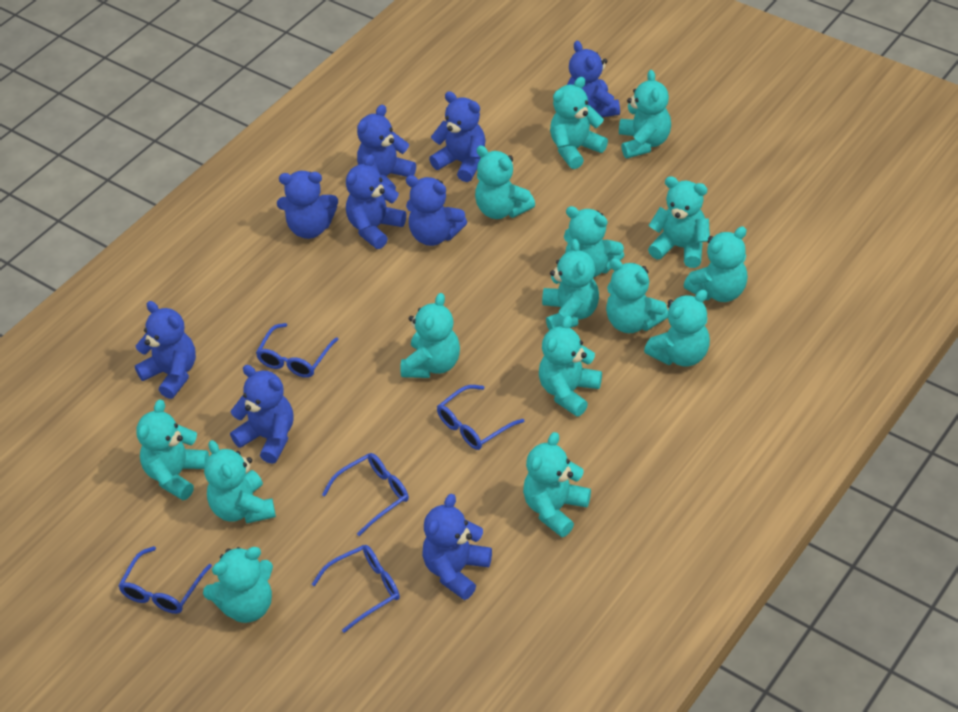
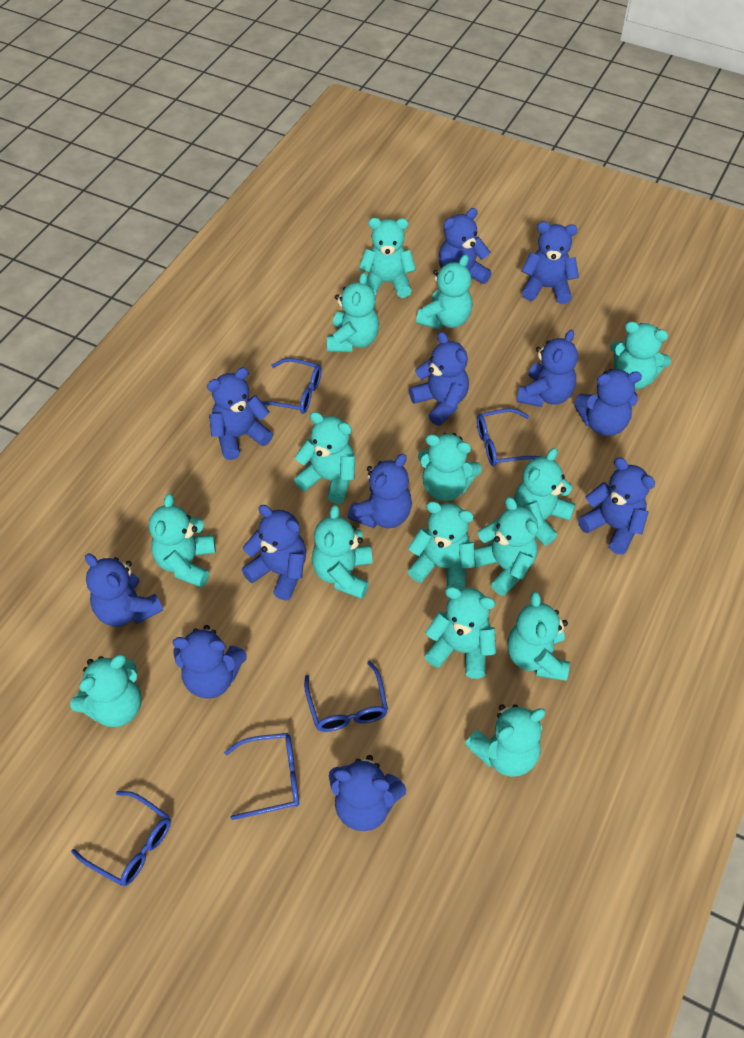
blue teddy bear: [135,301,196,399] [230,365,294,464] [277,171,338,239] [346,154,406,249] [357,105,416,190] [406,175,467,246] [422,494,492,600] [429,91,486,182] [567,41,620,117] = 9 -> [85,554,163,627] [173,625,247,699] [207,368,273,460] [242,505,306,601] [329,755,406,831] [348,454,412,528] [409,332,469,426] [439,208,492,284] [517,330,578,407] [522,222,579,304] [574,369,642,436] [578,457,655,554] = 12

